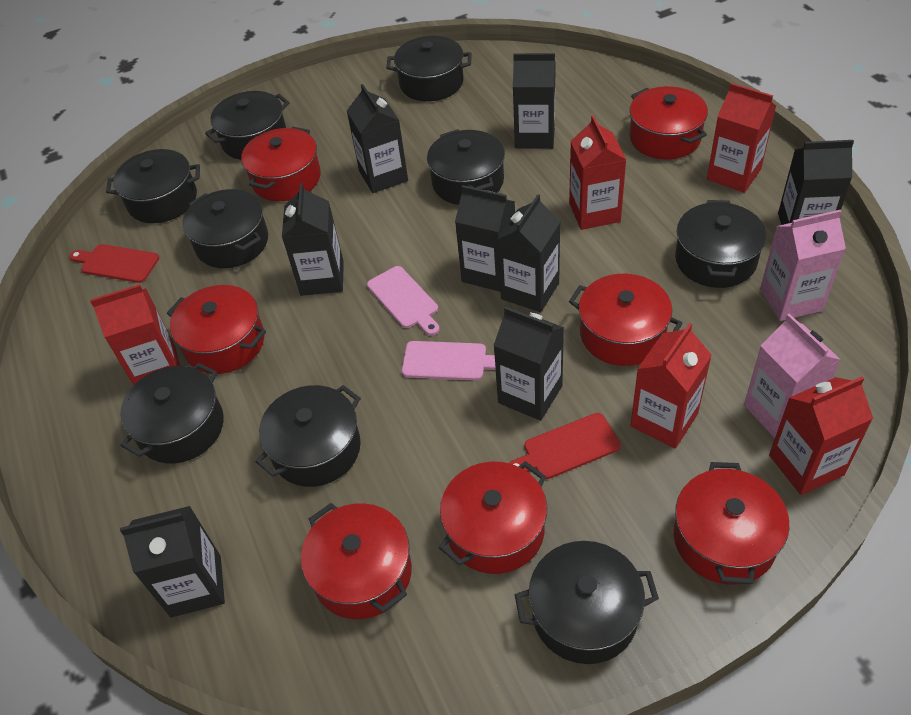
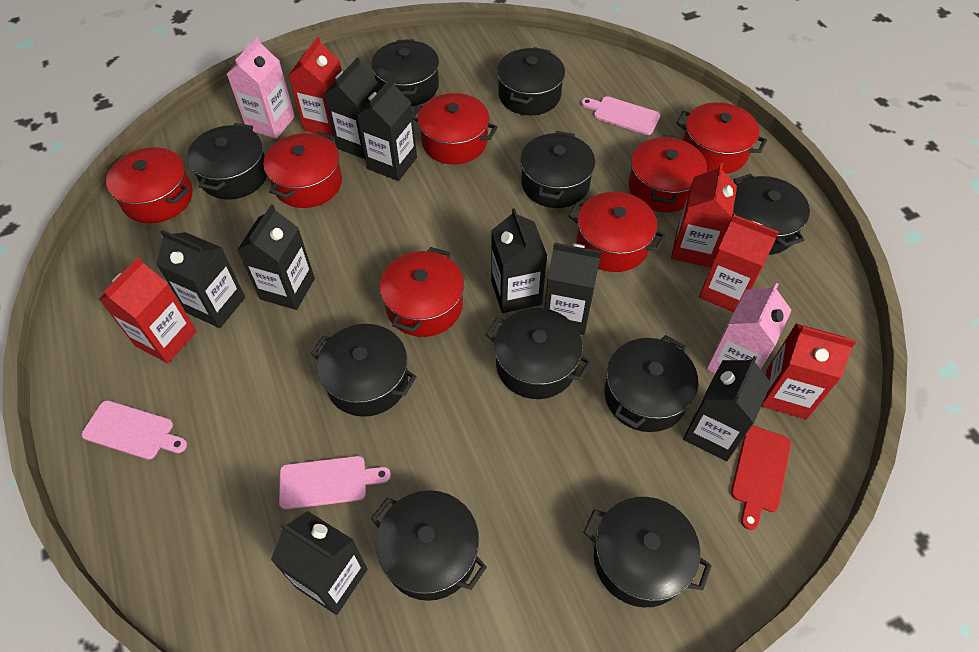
black pot: [106,149,200,223] [120,363,224,464] [182,189,268,268] [205,91,290,160] [255,385,361,487] [386,36,472,101] [427,129,505,205] [515,541,659,664] [675,200,766,288] = 9 -> [187,123,267,200] [311,324,417,417] [371,39,439,106] [371,490,487,601] [485,308,592,399] [497,47,565,115] [520,131,595,208] [583,497,712,607] [604,335,698,432] [727,174,810,255] = 10
pink cutting board: [367,266,440,336] [402,341,496,381] = 2 -> [81,400,187,460] [279,456,391,509] [581,96,660,135] = 3
red cutting board: [69,244,159,283] [509,413,621,479] = 2 -> [731,425,791,530] = 1

